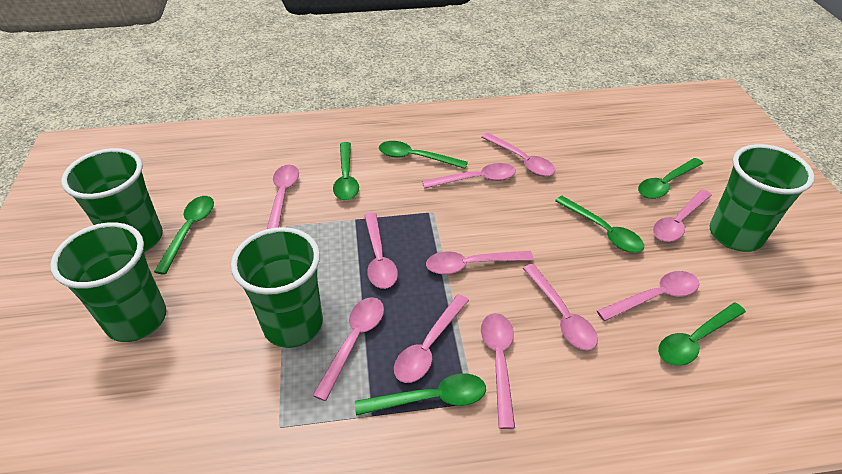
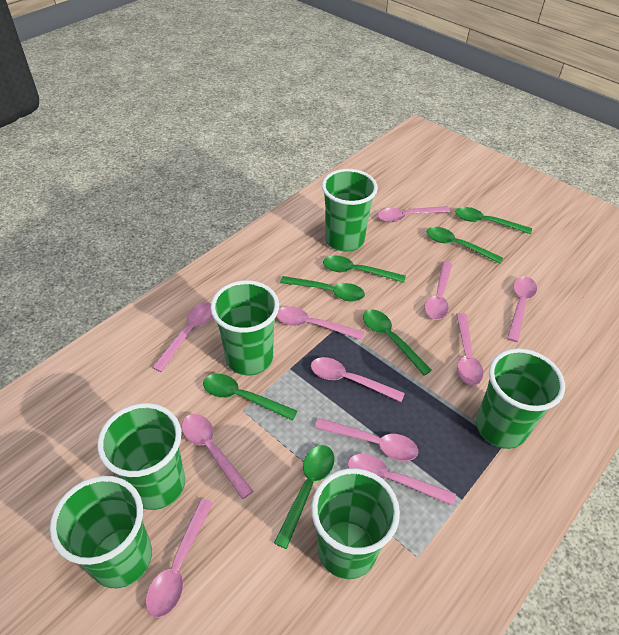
green cup: [50,222,166,342] [61,148,163,252] [231,227,323,348] [710,144,815,252] = 4 -> [50,476,152,588] [97,403,185,510] [210,280,279,376] [311,468,400,579] [322,169,378,252] [476,348,565,449] = 6

